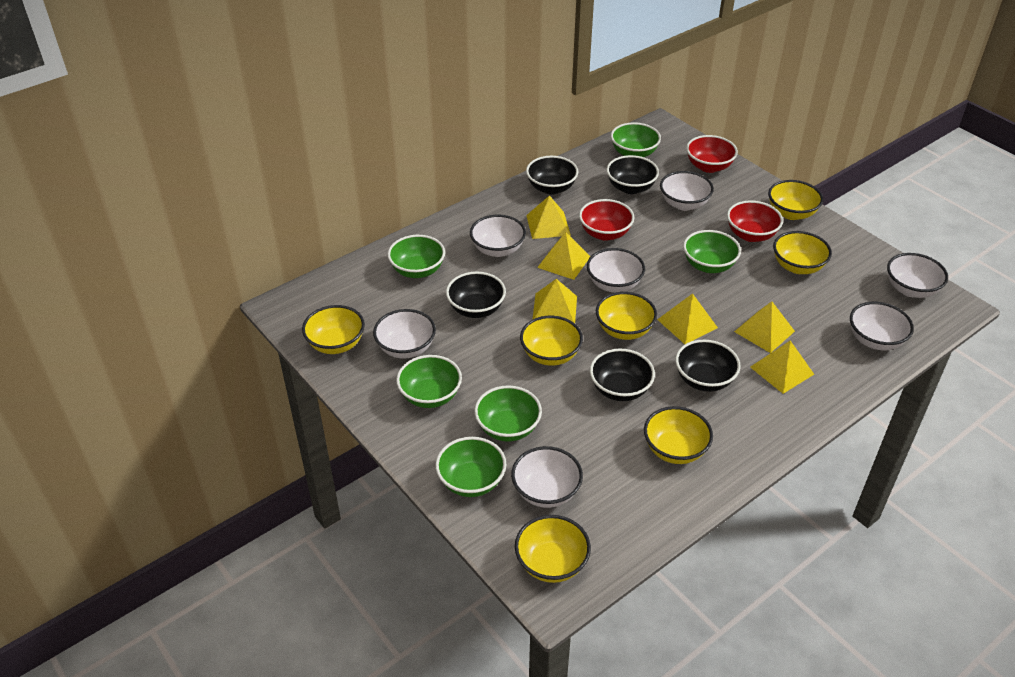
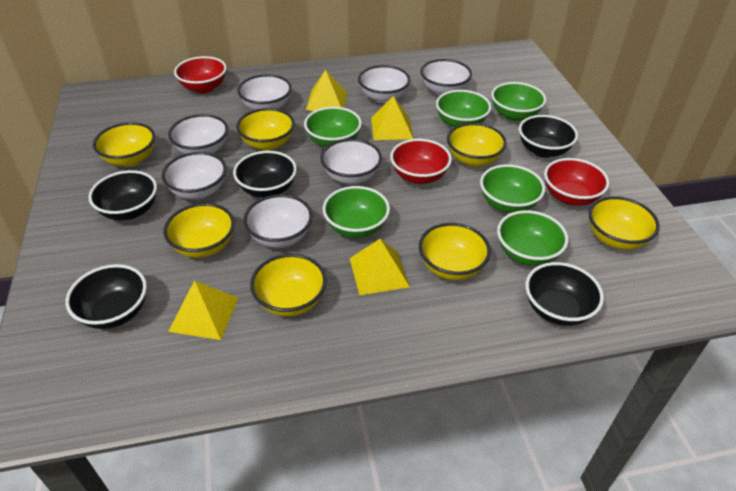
yellow pyramid: [526,196,571,239] [532,279,577,323] [537,232,590,280] [657,293,718,344] [734,301,795,353] [750,341,814,394] = 6 -> [168,281,239,340] [306,69,347,111] [349,239,410,295] [371,96,413,140] = 4

